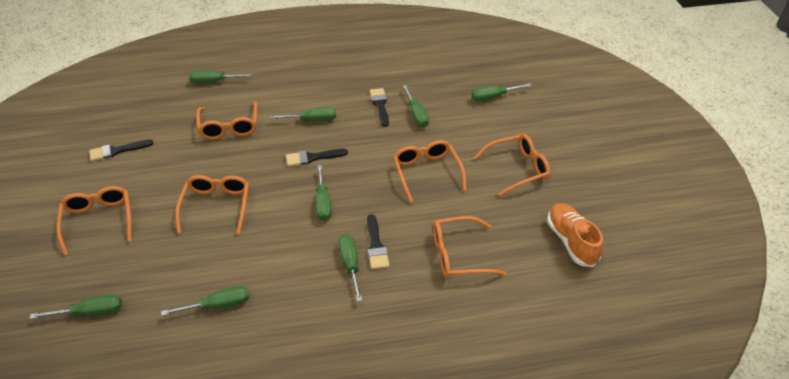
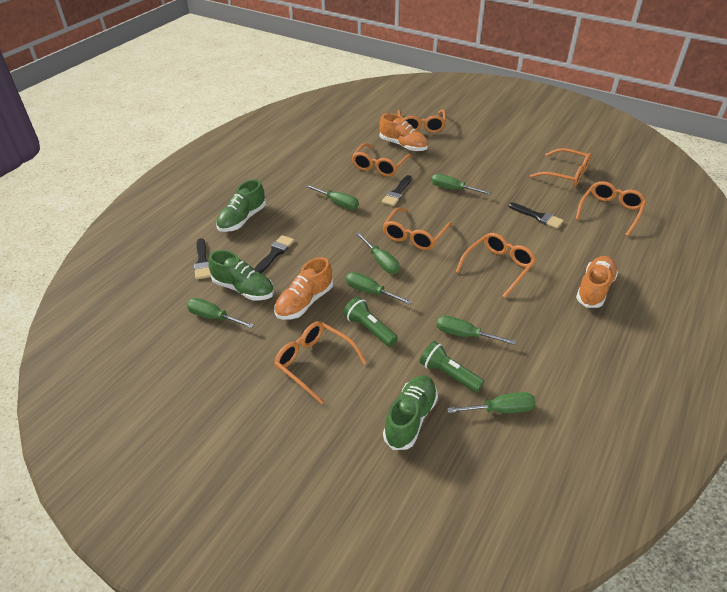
green flashlight: none = 0 -> [343,297,398,347] [420,341,484,393] = 2
green screwdriver: [30,294,122,319] [161,286,249,316] [189,71,252,84] [270,107,336,121] [315,165,332,221] [338,234,363,302] [402,85,429,127] [472,83,532,102] = 8 -> [186,298,254,328] [305,185,359,209] [346,272,412,305] [356,233,400,274] [431,174,491,195] [437,316,516,345] [447,392,536,413] = 7
green shoe: none = 0 -> [208,250,274,301] [216,179,266,232] [383,375,438,450] = 3
orange glasses: [57,186,132,256] [175,175,249,234] [196,101,257,140] [393,140,467,202] [433,216,507,278] [474,134,550,196] = 6 -> [274,321,367,404] [352,143,412,177] [383,207,452,250] [398,109,446,133] [456,233,536,298] [530,148,591,187] [576,181,646,236] = 7
orange shoe: [547,203,603,267] = 1 -> [274,257,333,320] [379,113,428,151] [576,256,618,308] = 3

